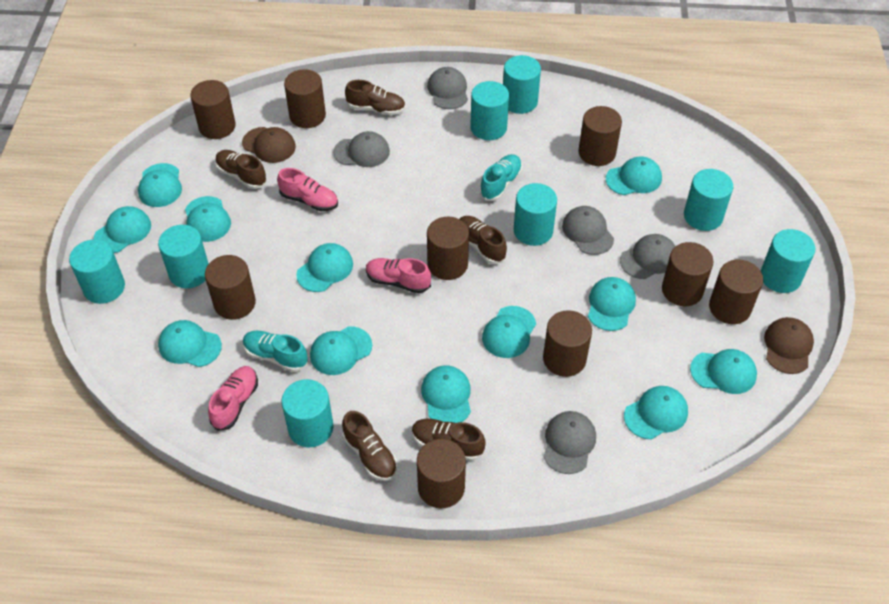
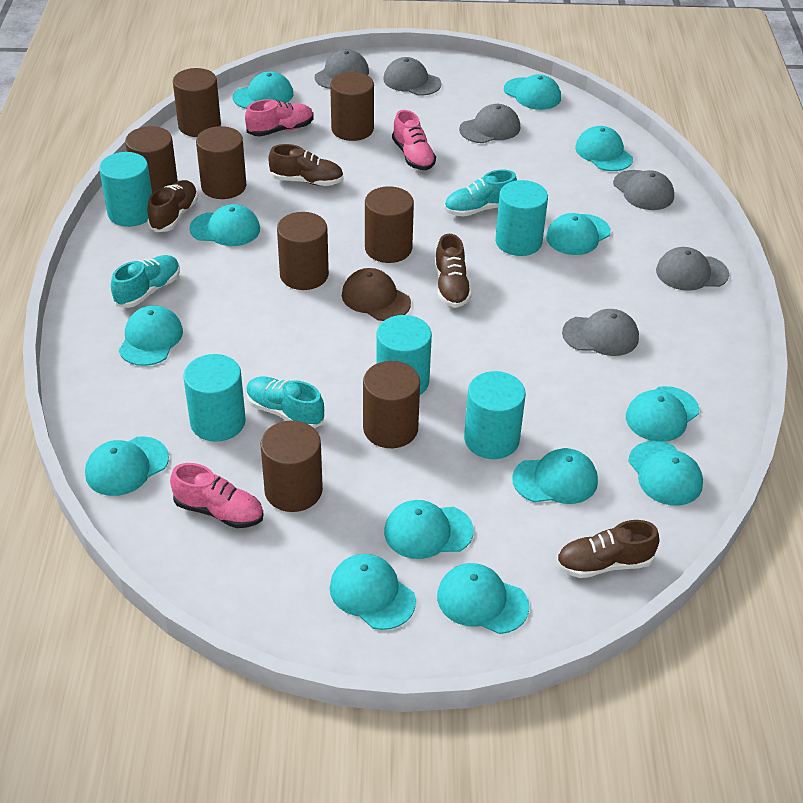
brown cap: [242,127,296,163] [764,317,814,374] = 2 -> [342,268,411,321] = 1
brown cylinder: [190,80,236,139] [205,255,256,320] [284,69,326,128] [417,439,466,508] [427,217,469,280] [543,310,592,377] [579,106,622,166] [662,242,713,306] [709,260,763,324] = 9 -> [125,126,178,194] [173,68,221,137] [196,126,246,199] [260,420,323,512] [277,212,329,290] [330,72,374,141] [363,361,420,448] [365,186,414,263] = 8
brown shoe: [215,150,267,189] [342,411,397,481] [345,80,405,115] [412,419,486,461] [460,216,507,264] = 5 -> [147,180,198,232] [269,144,344,186] [434,234,472,308] [556,520,659,578] = 4
grey cap: [333,131,390,167] [427,67,468,109] [543,411,596,474] [562,206,614,255] [620,234,676,279] = 5 -> [315,49,369,89] [383,57,442,96] [459,104,520,143] [562,309,639,356] [613,170,674,210] [656,247,729,291] = 6
turquoise cap: [94,206,151,253] [138,163,182,207] [158,320,222,367] [185,196,231,242] [296,243,353,292] [310,326,372,375] [421,365,471,423] [482,306,536,358] [588,277,636,331] [606,156,662,195] [624,386,688,439] [690,349,757,394] = 12 -> [85,436,169,496] [119,305,183,366] [189,204,260,246] [233,71,293,109] [330,554,416,630] [384,500,473,559] [437,563,529,634] [504,74,561,110] [512,448,598,504] [546,213,611,255] [575,126,633,171] [626,386,699,442] [628,441,703,506] = 13
turquoise cylinder: [69,239,125,304] [158,225,209,288] [281,379,333,447] [470,81,509,140] [503,55,541,114] [514,183,557,246] [684,169,733,231] [761,229,815,293] = 8 -> [99,152,152,227] [183,354,246,442] [376,315,432,395] [464,371,526,459] [495,180,548,256] = 5
turquoise shoe: [243,330,308,372] [479,154,522,201] = 2 -> [111,255,180,308] [246,377,324,428] [444,170,517,217] = 3

